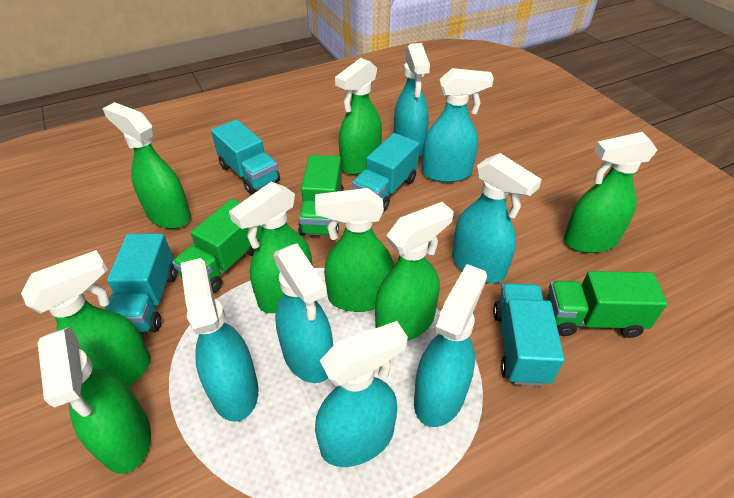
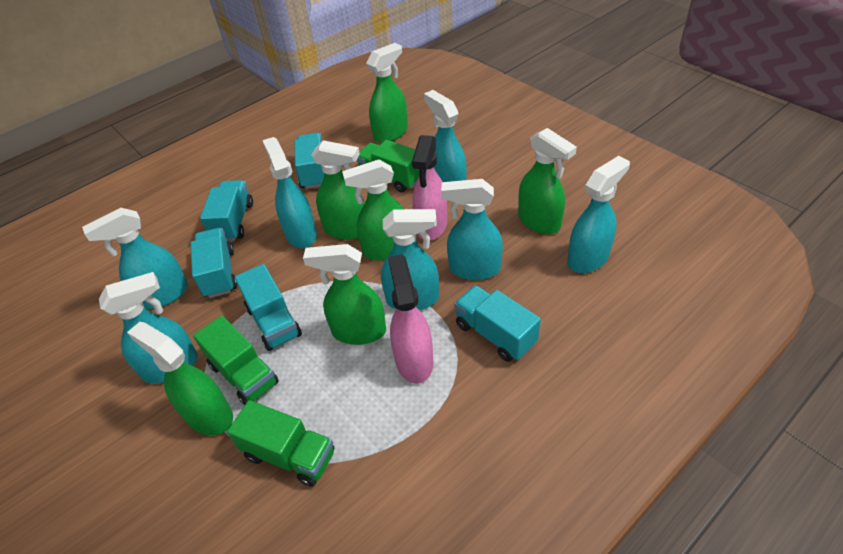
green spray bottle: [21,250,151,387] [38,327,151,474] [102,102,191,229] [229,182,312,313] [315,188,394,312] [335,58,382,175] [375,202,454,341] [564,132,658,253] = 8 -> [127,322,233,435] [303,244,386,345] [311,140,365,240] [342,160,404,261] [366,43,408,143] [518,128,577,234] = 6
pink spray bottle: none = 0 -> [388,254,433,384] [412,135,447,241] = 2
turquoise truck: [105,234,177,332] [211,119,280,194] [352,133,420,212] [493,283,565,386] = 4 -> [191,228,237,298] [200,180,253,241] [235,264,302,351] [294,133,324,189] [454,285,541,362] = 5

